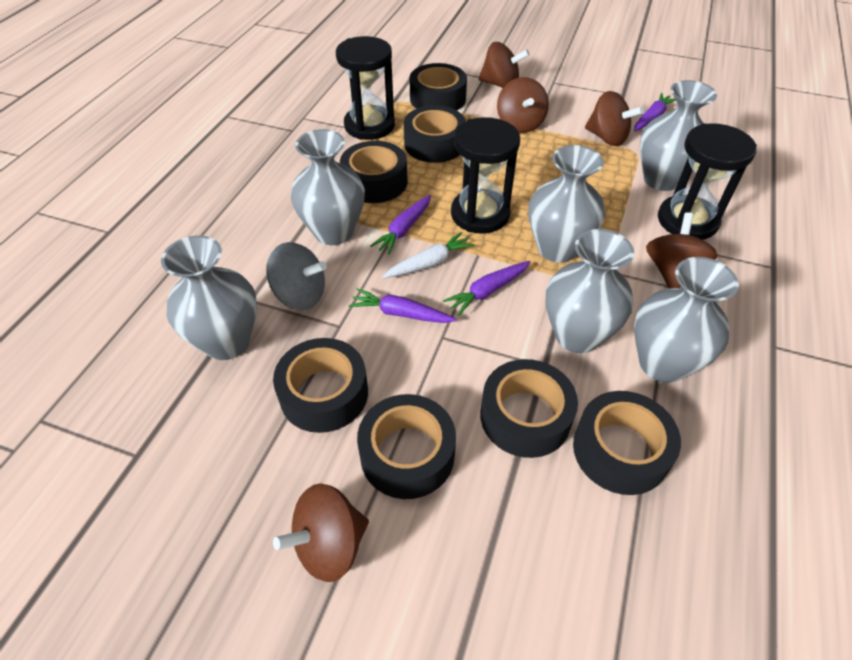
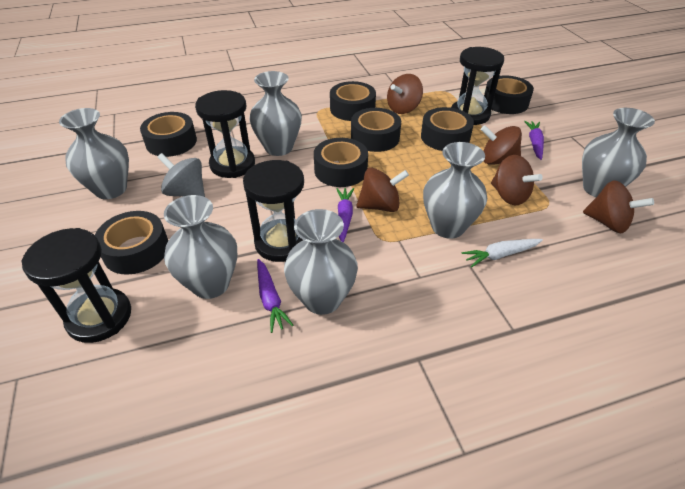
black hourglass: [336,36,395,140] [451,117,520,234] [658,123,757,240] = 3 -> [21,228,131,343] [195,90,255,178] [243,160,304,262] [451,47,504,125] = 4
purple carrot: [349,288,457,323] [370,195,431,255] [443,261,530,316] [634,93,676,131] = 4 -> [257,259,294,333] [336,188,354,242] [524,121,544,160] = 3

